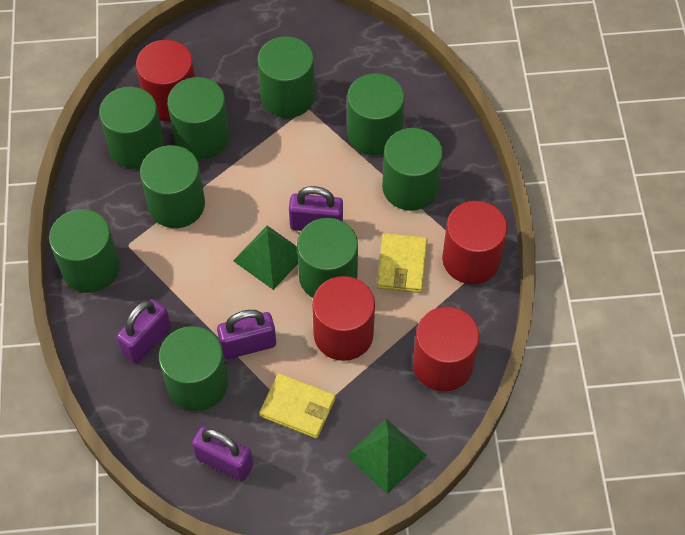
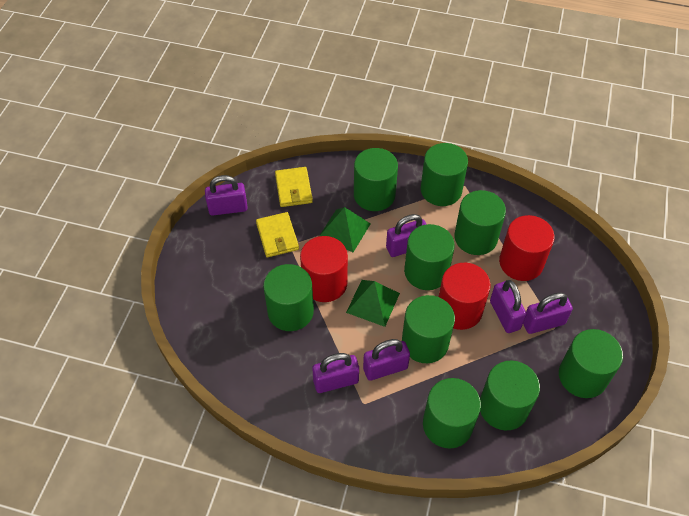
purple padlock: [117,299,171,364] [192,426,253,481] [217,310,276,359] [289,186,343,231] = 4 -> [205,175,248,216] [312,353,359,393] [363,339,410,381] [386,214,427,257] [490,280,527,333] [523,293,573,334] = 6
red cylinder: [136,40,195,121] [312,276,375,361] [413,307,479,392] [442,200,507,284] = 4 -> [300,236,348,302] [439,263,491,330] [499,215,555,281] = 3

